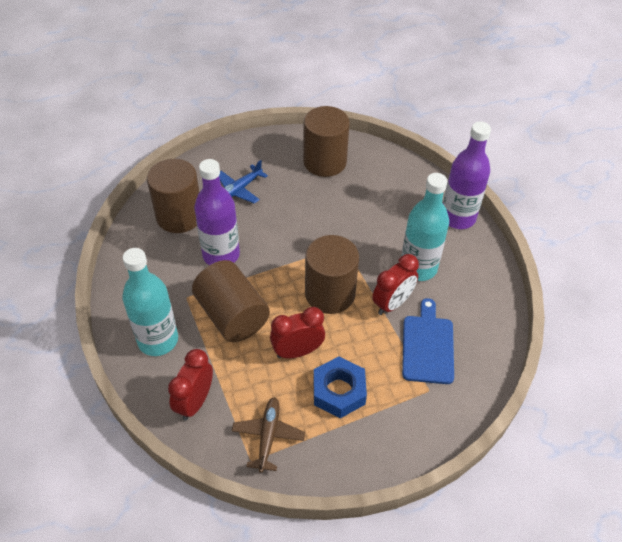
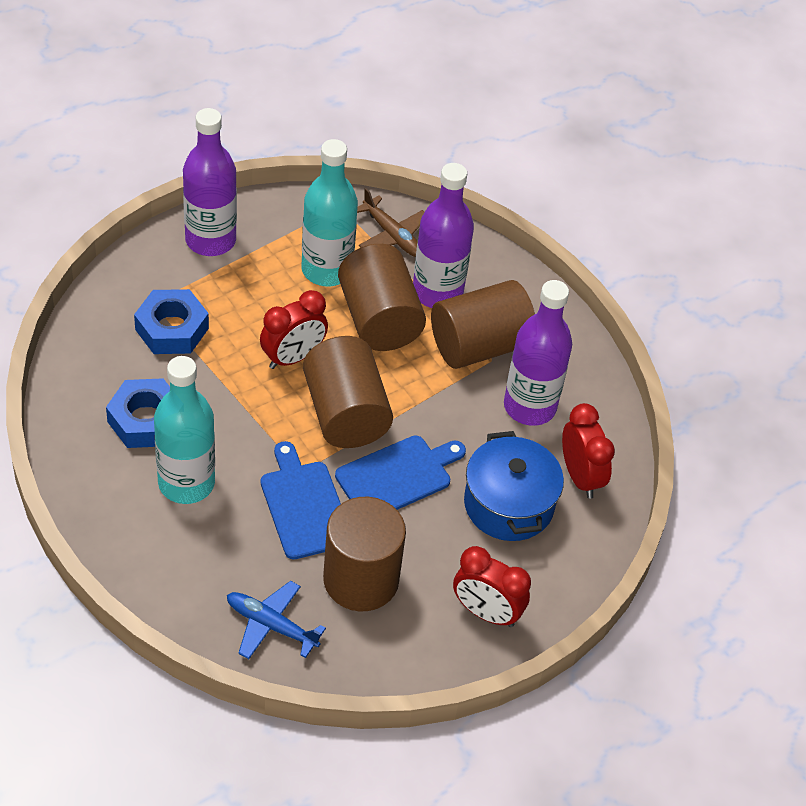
blue cutting board: [402,298,454,384] = 1 -> [261,441,341,559] [335,435,466,510] = 2
blue nut: [313,356,367,418] = 1 -> [106,378,170,448] [134,289,209,354] = 2
blue pot: none = 0 -> [464,431,564,541] = 1
purple bottle: [194,159,240,265] [443,122,491,229] = 2 -> [183,108,237,256] [413,163,474,308] [504,280,572,426] = 3

